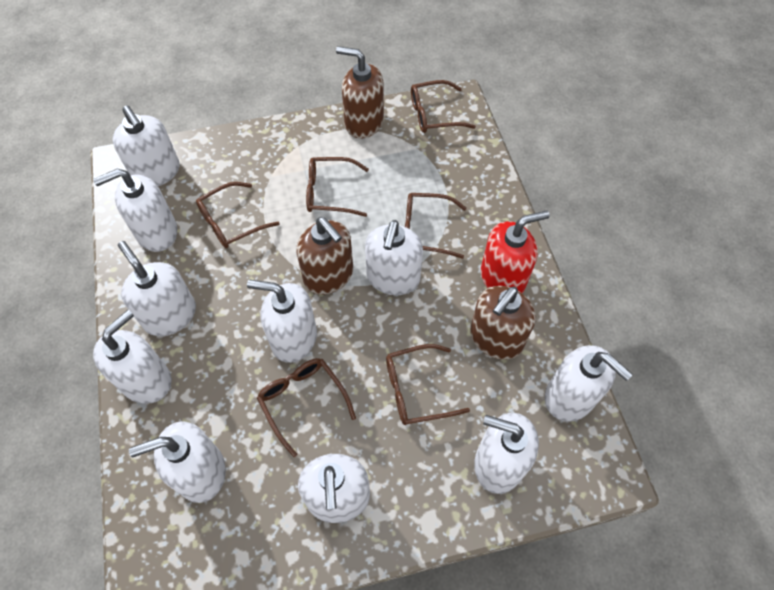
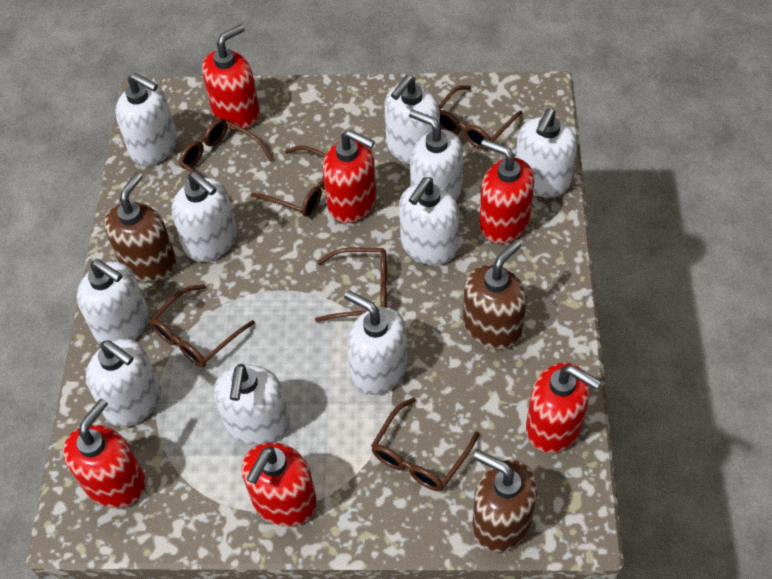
red soap dispenser: [481,211,550,293] = 1 -> [63,399,146,508] [202,24,260,129] [241,442,317,526] [323,130,376,223] [479,139,534,244] [526,362,601,453] = 6

